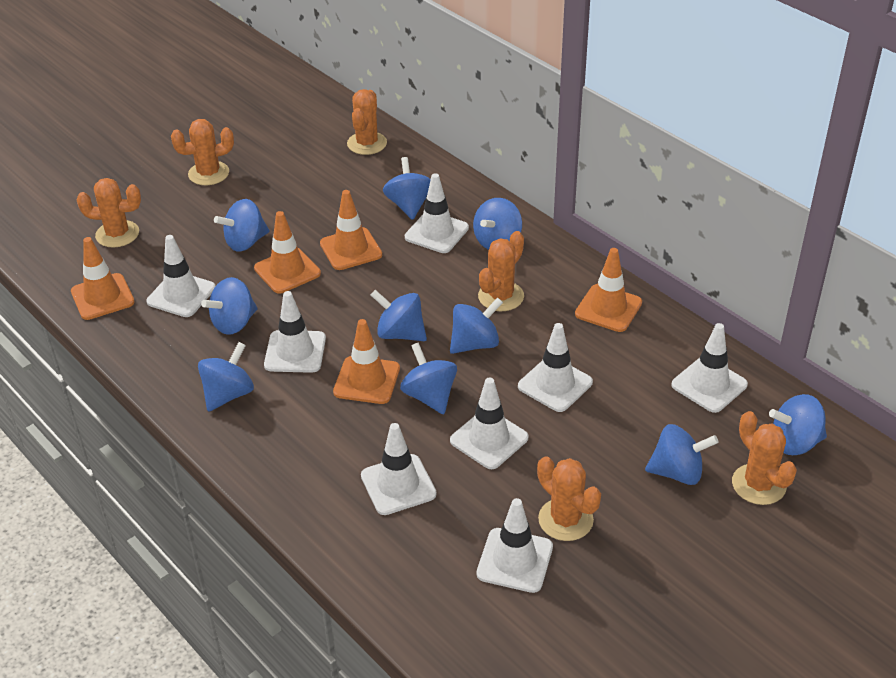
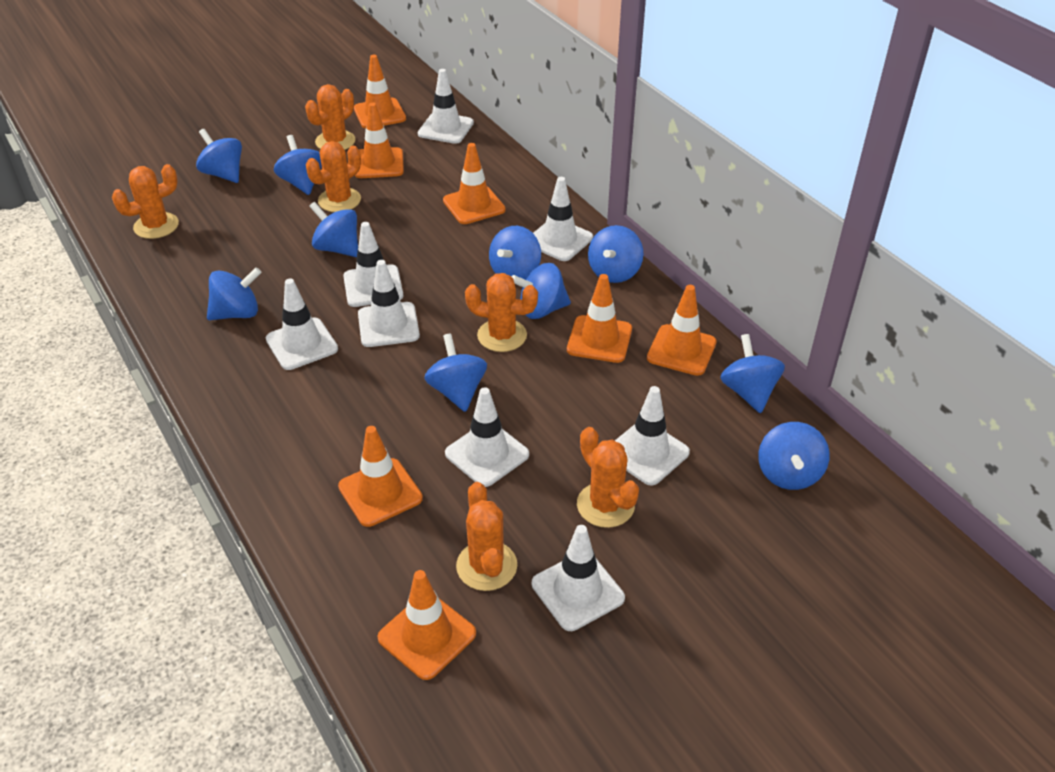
orange traffic cone: [71,237,135,320] [254,211,321,294] [320,190,382,270] [333,319,400,404] [575,248,642,332] = 5 -> [338,426,423,527] [354,55,406,128] [355,102,404,178] [377,570,476,680] [443,143,506,224] [567,274,632,363] [647,285,717,376] = 7

